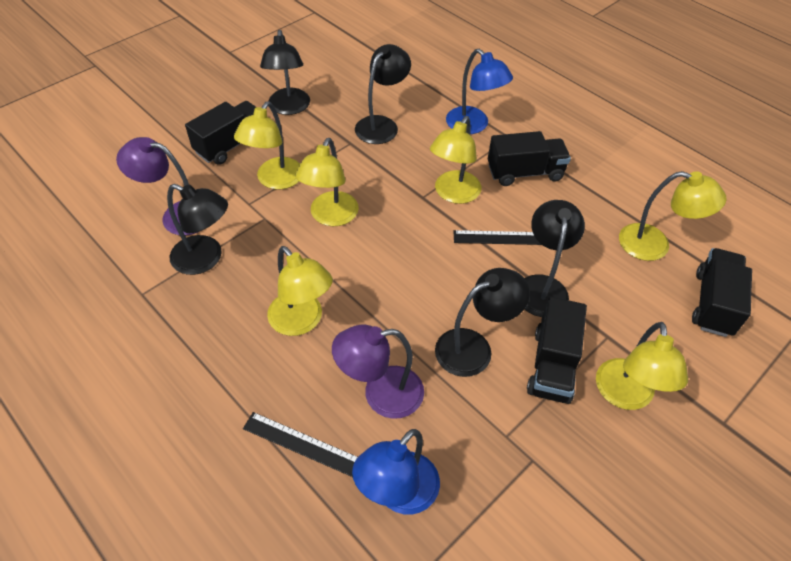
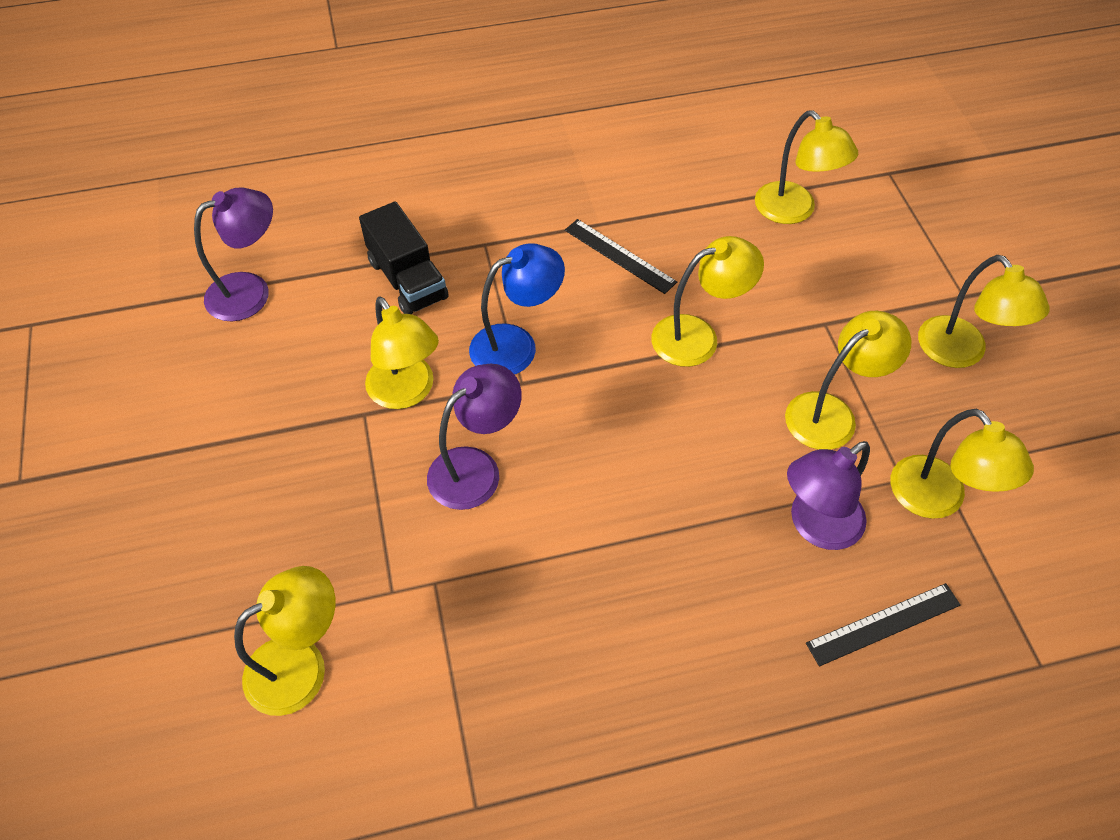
black lamp: [167,184,228,275] [260,30,310,115] [355,44,411,144] [435,268,530,377] [524,200,585,317] = 5 -> none = 0
black truck: [185,101,256,165] [488,131,571,186] [527,297,587,404] [692,248,752,337] = 4 -> [359,202,449,314] = 1
blue lamp: [352,429,440,515] [446,49,513,134] = 2 -> [469,243,565,375] = 1
purple lamp: [116,137,200,235] [332,325,424,419] = 2 -> [194,188,273,321] [427,364,522,510] [787,441,870,550] = 3
yellow lamp: [234,102,300,189] [267,246,333,336] [295,138,359,226] [430,116,481,204] [596,322,688,410] [619,171,727,261] = 6 -> [234,566,335,716] [365,296,439,409] [651,236,764,367] [755,111,858,224] [785,311,911,450] [891,409,1034,519] [918,255,1050,368] = 7

